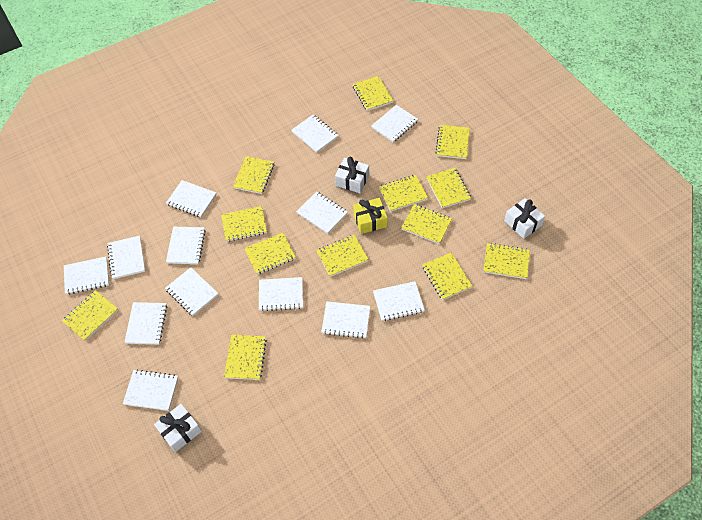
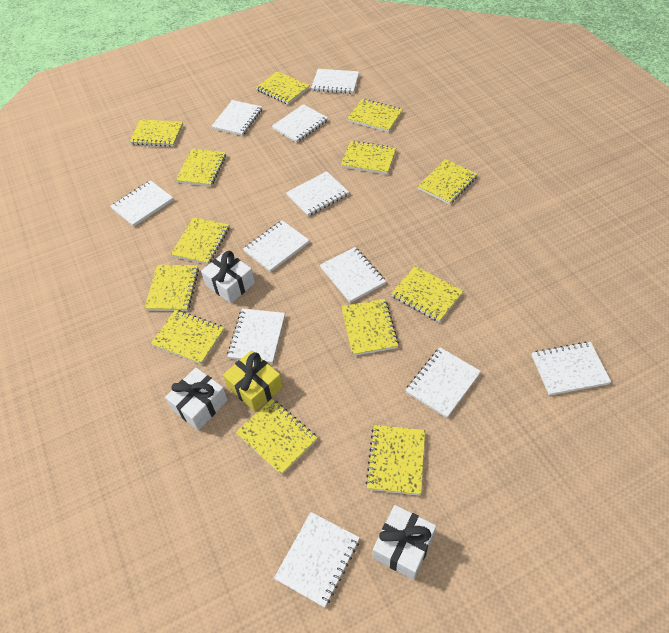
white notebook: [64,257,109,295] [107,236,145,279] [123,369,178,411] [124,302,167,344] [165,267,218,316] [166,180,217,217] [166,227,206,264] [259,277,303,311] [291,115,339,153] [296,191,348,234] [321,301,370,339] [371,105,418,142] [373,281,425,321] = 13 -> [110,180,173,227] [211,100,262,136] [227,308,285,364] [243,220,310,272] [272,104,328,143] [274,512,360,608] [286,171,349,216] [311,69,359,94] [320,247,386,303] [405,347,481,418] [531,341,611,396] = 11

